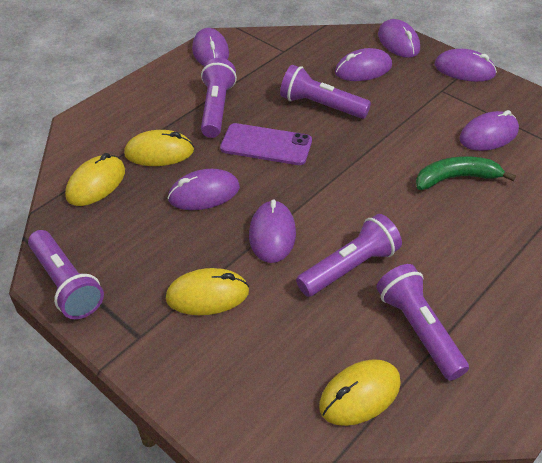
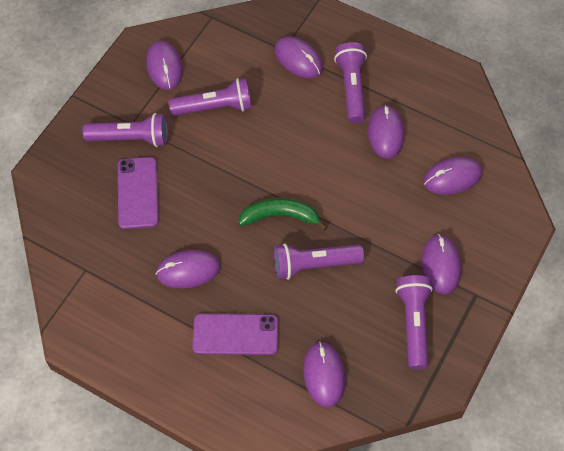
purple phone: [220,123,312,165] = 1 -> [118,157,159,229] [192,314,278,355] = 2
yellow mouse: [65,153,125,206] [124,130,194,166] [166,268,249,315] [319,359,401,426] = 4 -> none = 0

